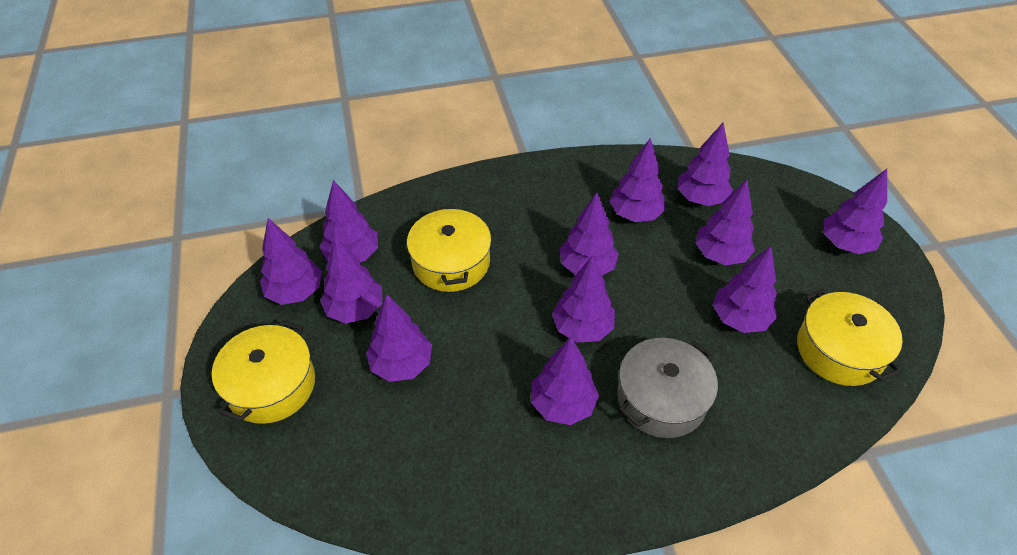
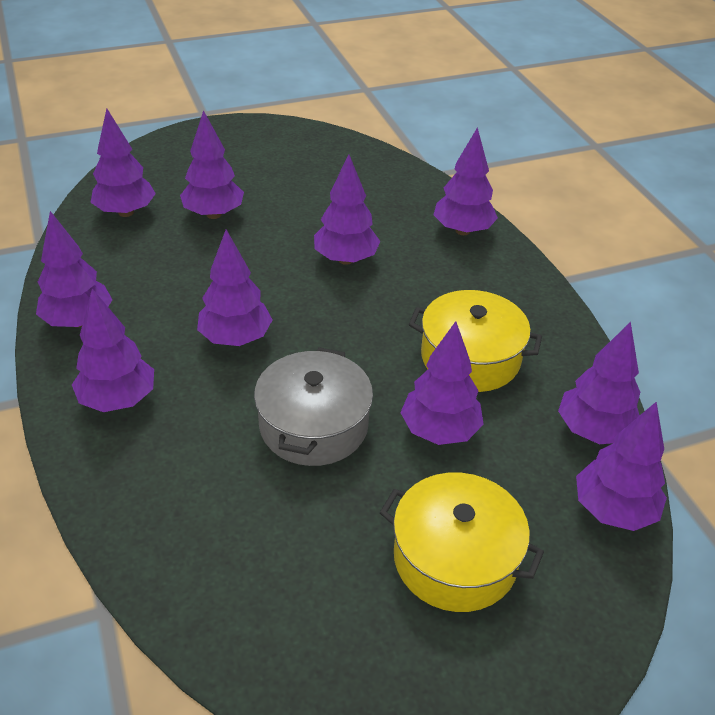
purple tree: [260,218,322,305] [319,180,378,262] [320,236,382,324] [366,295,432,382] [531,337,599,425] [552,256,615,342] [560,193,619,275] [610,138,666,222] [677,122,733,206] [695,180,755,265] [713,246,777,333] [824,169,887,254] = 12 -> [36,211,112,327] [72,288,154,412] [90,109,156,217] [180,110,244,219] [197,229,272,346] [314,154,381,265] [400,321,484,445] [434,127,498,235] [558,322,640,444] [576,401,667,531] = 10
yellow pot: [212,320,315,424] [407,206,491,292] [797,289,903,386] = 3 -> [380,473,544,612] [409,290,542,392] = 2

